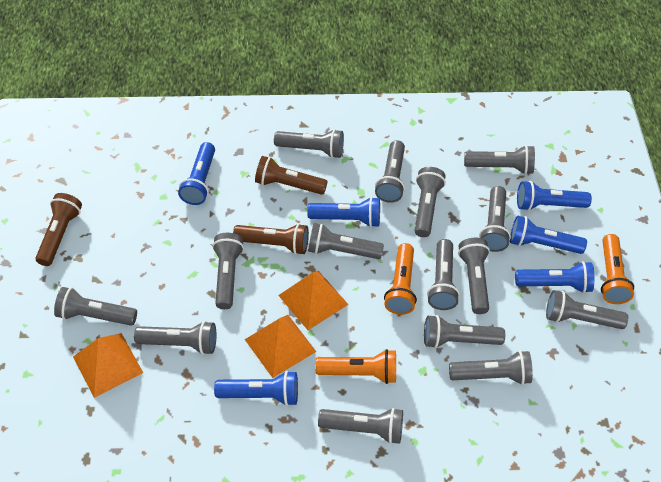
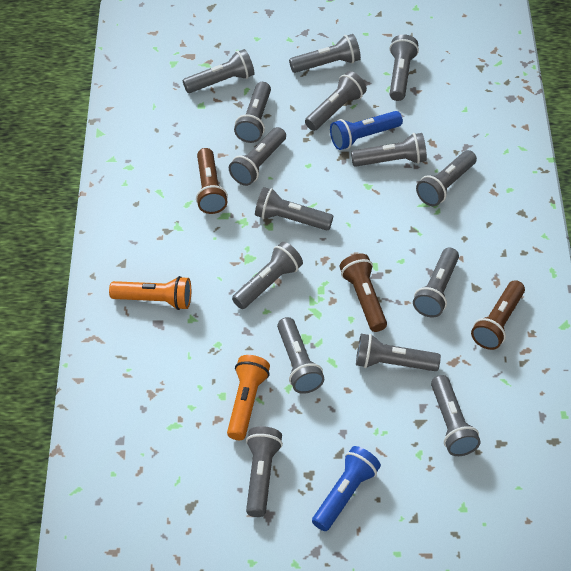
blue flashlight: [178,142,215,205] [214,371,298,406] [307,197,380,227] [510,216,587,254] [515,261,595,293] [517,181,592,211] = 6 -> [312,446,381,531] [330,111,403,150] = 2
orange flashlight: [315,349,396,384] [384,243,417,315] [601,234,634,304] = 3 -> [109,276,191,310] [227,355,270,440] = 2
orange pyramid: [73,333,143,398] [245,315,316,378] [278,271,349,330] = 3 -> none = 0

